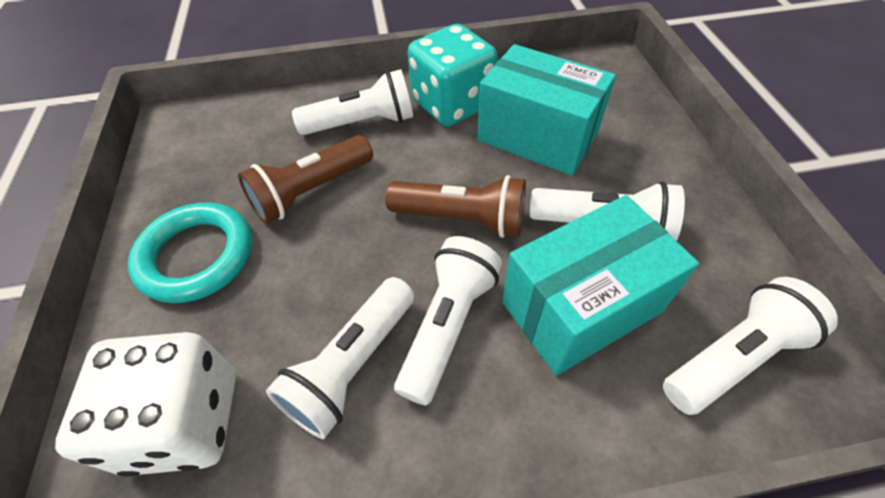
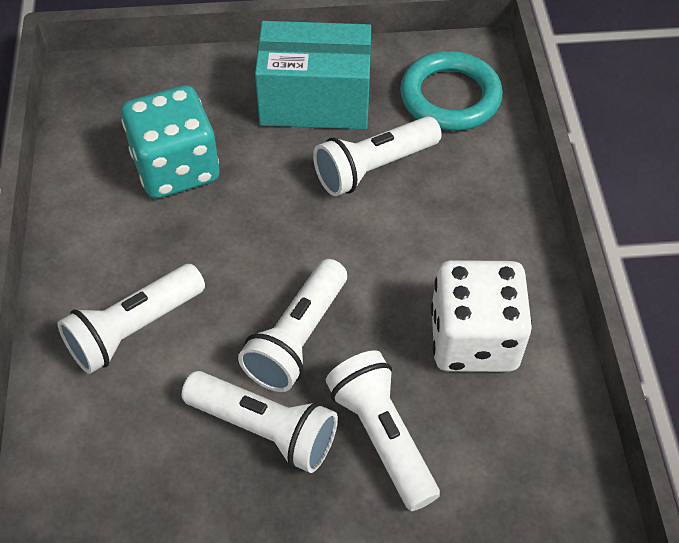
brown flashlight: [238,135,373,224] [385,175,526,238] = 2 -> none = 0
turquoise box: [477,44,616,176] [502,195,699,376] = 2 -> [255,21,371,129] = 1

